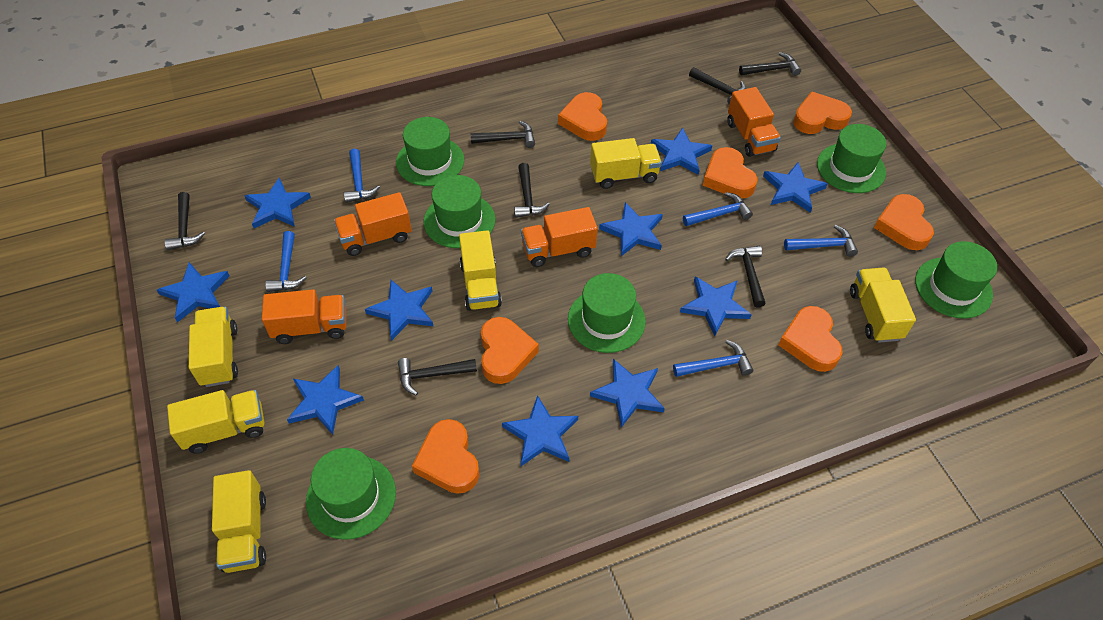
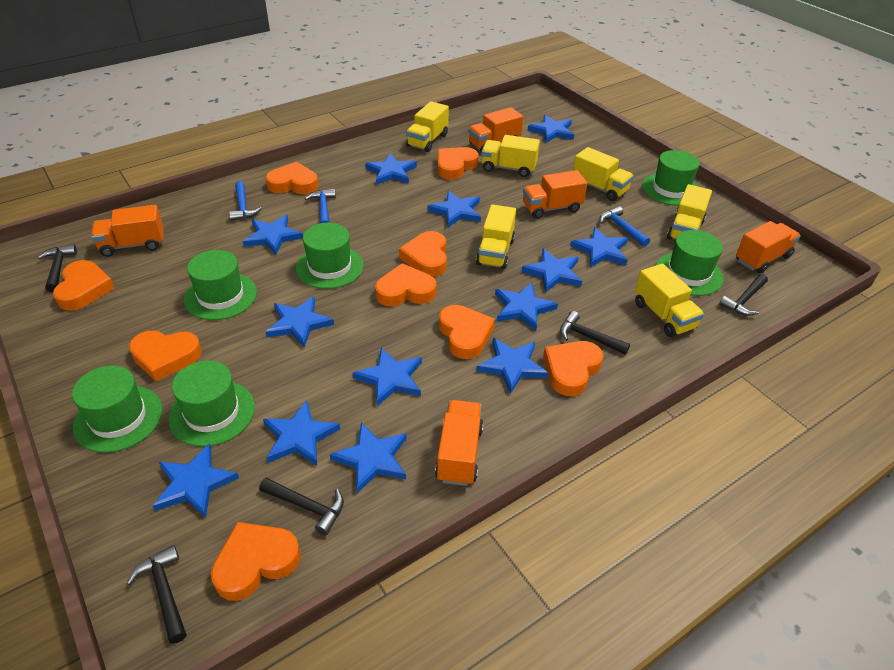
black hammer: [164,192,205,250] [398,358,477,396] [470,121,535,148] [514,163,550,218] [689,67,746,105] [725,246,766,308] [739,52,801,76] = 7 -> [38,244,77,293] [126,545,186,644] [259,478,344,536] [560,311,630,355] [719,274,768,316] = 5
blue hammer: [265,231,306,292] [344,149,380,203] [673,340,753,377] [683,192,753,226] [784,225,858,257] = 5 -> [229,181,262,221] [305,188,336,223] [599,206,650,247] = 3
blue star: [157,262,229,323] [244,177,311,228] [287,365,364,435] [365,280,433,341] [502,395,578,466] [590,359,665,428] [599,202,663,256] [651,127,712,175] [680,276,752,336] [763,162,828,213] = 10 -> [153,444,239,518] [243,215,303,255] [263,400,340,466] [266,296,334,348] [330,422,407,493] [353,348,422,406] [365,153,417,185] [428,191,481,227] [476,338,548,394] [495,282,558,331] [522,249,582,293] [527,115,574,143] [570,227,628,267] = 13
orange heart: [412,419,479,494] [481,317,539,384] [558,92,607,141] [703,147,758,199] [779,306,843,372] [793,91,852,134] [874,194,934,250] = 7 -> [53,260,115,311] [129,331,202,381] [211,522,301,601] [266,162,318,194] [375,263,436,306] [399,231,447,277] [438,147,479,180] [439,305,495,359] [543,341,603,396] = 9
orange truck: [262,289,346,344] [334,192,412,256] [521,207,598,267] [727,87,781,157] = 4 -> [91,205,164,257] [435,400,483,486] [468,107,523,152] [523,170,587,219] [736,221,801,273] = 5

